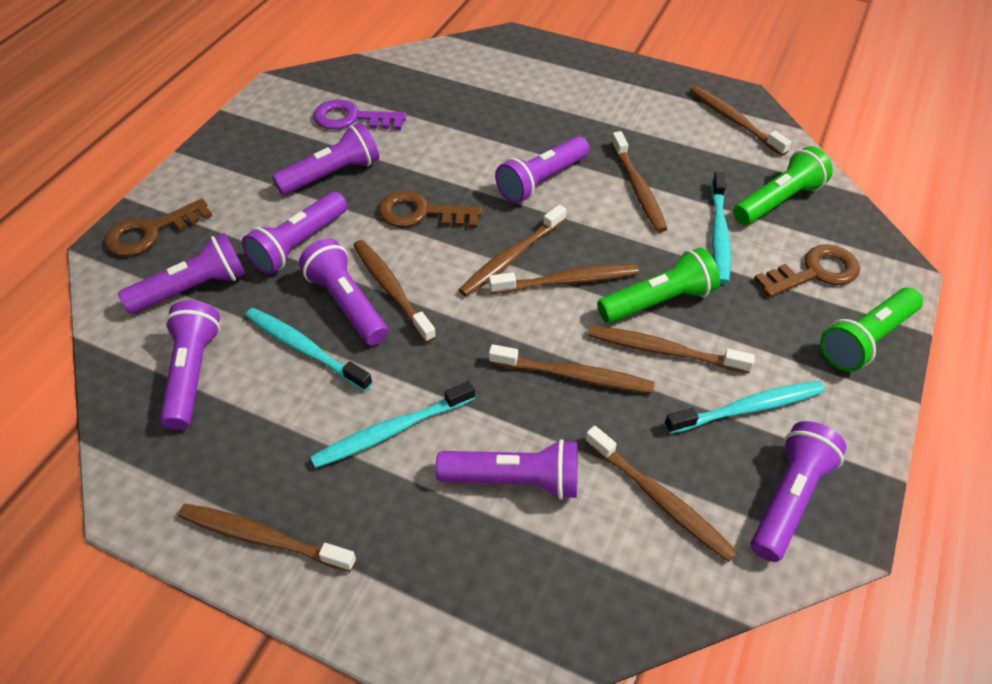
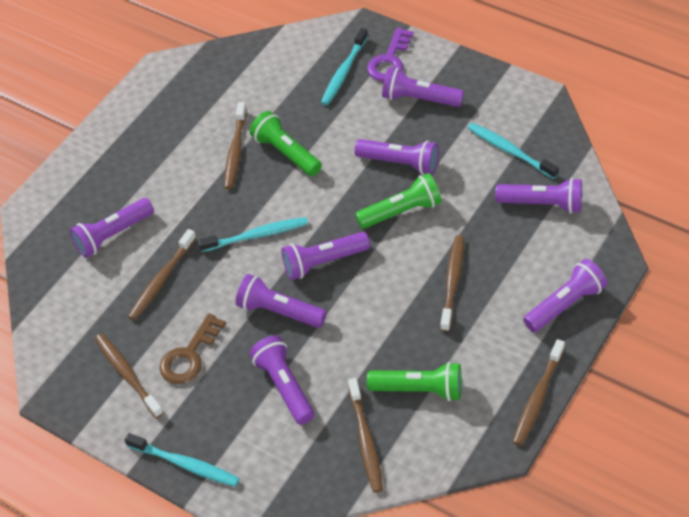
brown key: [104,198,212,256] [378,191,482,228] [754,244,860,298] = 3 -> [159,313,226,384] = 1
brown toothbrush: [178,504,356,572] [353,240,436,343] [458,204,567,296] [489,264,639,294] [489,344,654,393] [585,426,737,562] [588,326,755,373] [611,131,667,232] [690,86,791,156] = 9 -> [95,334,164,418] [128,229,196,321] [224,102,247,189] [348,378,383,493] [440,235,464,332] [513,339,565,446] = 6

